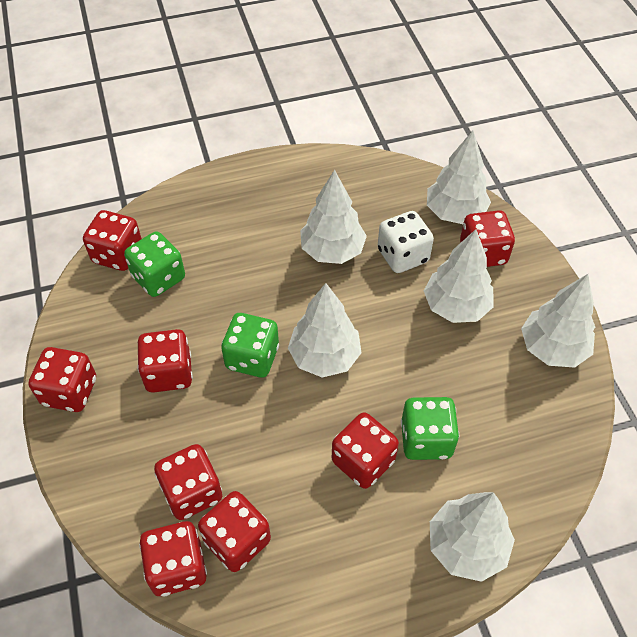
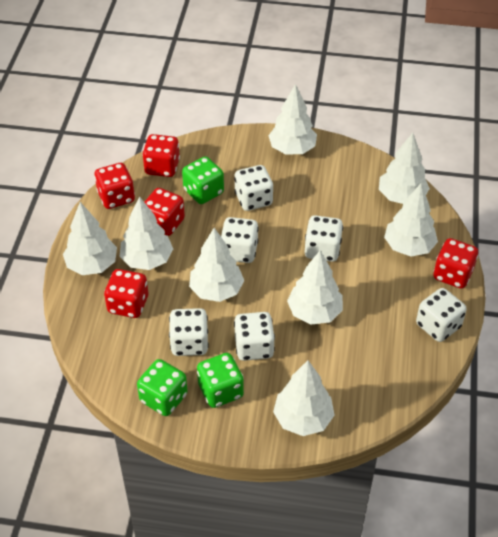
red dice: [28,347,96,412] [83,210,142,271] [137,329,193,393] [139,521,207,597] [154,444,222,520] [198,491,271,572] [332,412,399,489] [460,210,515,267] = 8 -> [94,163,135,209] [104,269,148,318] [142,134,180,177] [145,188,185,236] [434,238,478,289] = 5
white dice: [378,211,434,273] = 1 -> [169,308,209,356] [221,217,259,263] [234,165,273,211] [234,312,275,361] [305,215,343,262] [416,288,467,342] = 6
white tree: [288,283,362,378] [300,170,367,264] [424,229,494,323] [427,131,491,224] [430,492,515,582] [521,274,595,368] = 6 -> [63,202,117,275] [120,196,173,270] [189,228,244,302] [268,84,317,155] [273,360,335,436] [287,251,343,324] [379,133,430,204] [384,184,438,257] = 8

